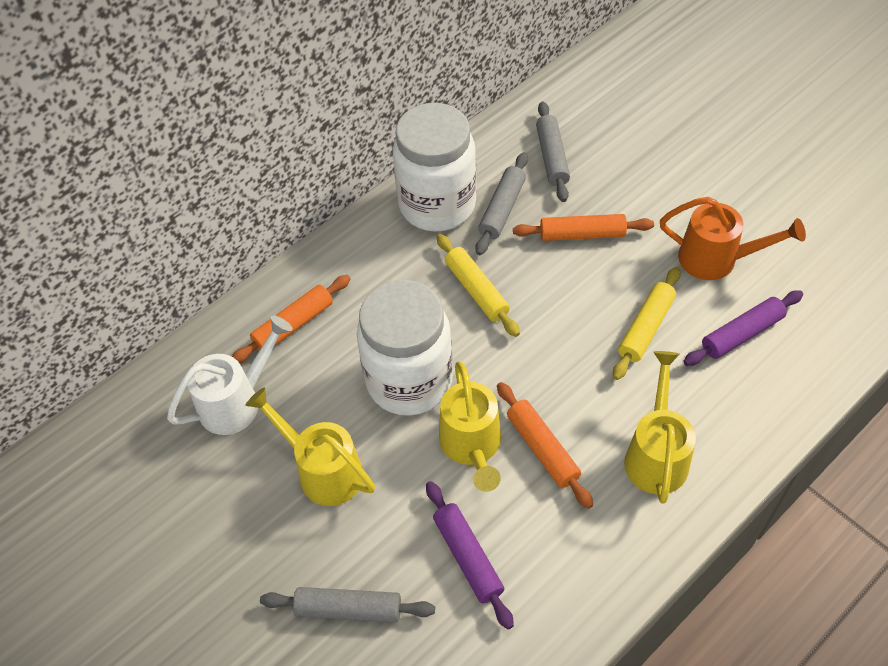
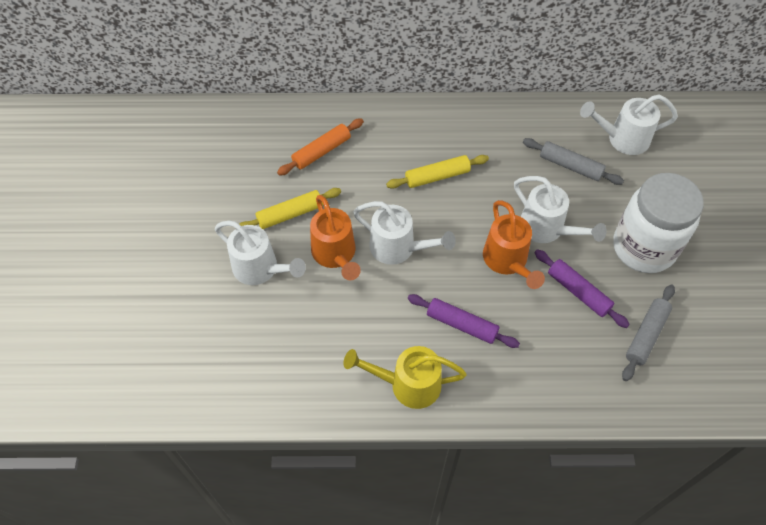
grey rolling pin: [260,587,435,623] [475,152,528,255] [536,101,570,202] = 3 -> [523,138,624,185] [622,285,675,381] = 2
orange rolling pin: [232,275,350,363] [497,382,593,509] [513,214,654,241] = 3 -> [277,118,364,176] = 1
orange watering can: [660,197,806,280] = 1 -> [310,195,361,280] [483,200,545,289] = 2
white jar: [357,280,453,416] [393,103,477,232] = 2 -> [613,173,704,273] = 1
white watering can: [167,315,292,435] = 1 -> [215,220,306,285] [353,201,456,265] [514,176,607,243] [580,94,678,155] = 4
yellow watering can: [245,387,375,506] [439,361,501,492] [624,351,696,504] = 3 -> [344,346,467,409] = 1

